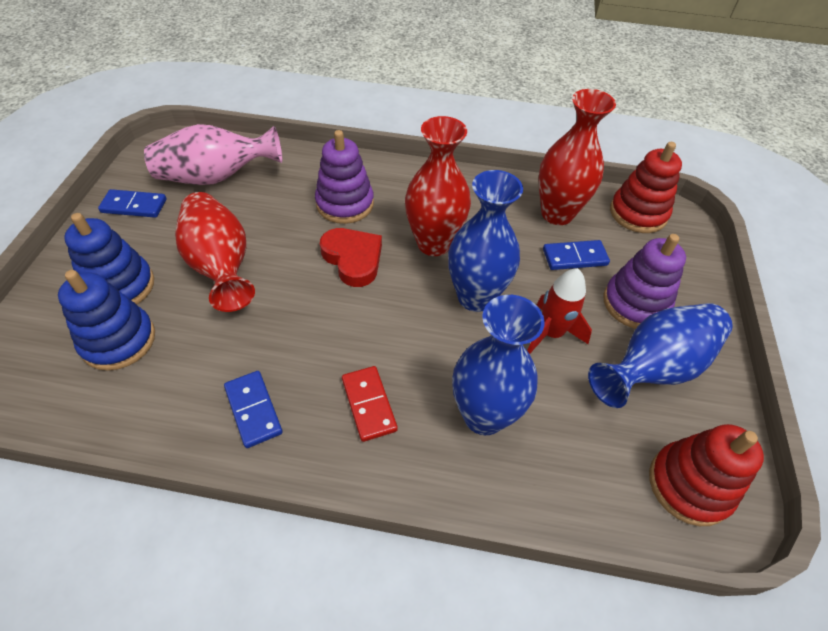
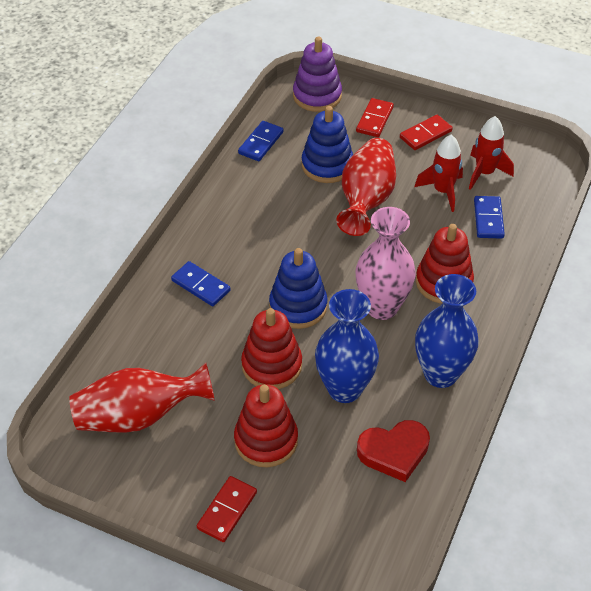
blue vase: [448,170,523,312] [452,295,545,435] [588,303,733,408] = 3 -> [315,289,379,403] [415,274,479,388] = 2
purple stacking toy: [315,130,374,224] [603,234,686,329] = 2 -> [293,37,342,112] = 1
red domino: [342,366,398,442] = 1 -> [197,476,257,542] [356,98,394,137] [400,115,453,150] = 3
red rocket: [527,268,592,354] = 1 -> [415,135,463,212] [469,116,514,190] = 2
red stacking toy: [610,142,682,233] [649,424,764,526] = 2 -> [234,384,298,467] [241,308,302,389] [416,224,474,304] = 3
red vase: [175,192,255,312] [405,116,471,256] [538,89,616,225] = 3 -> [69,363,215,433] [336,138,396,236] = 2

